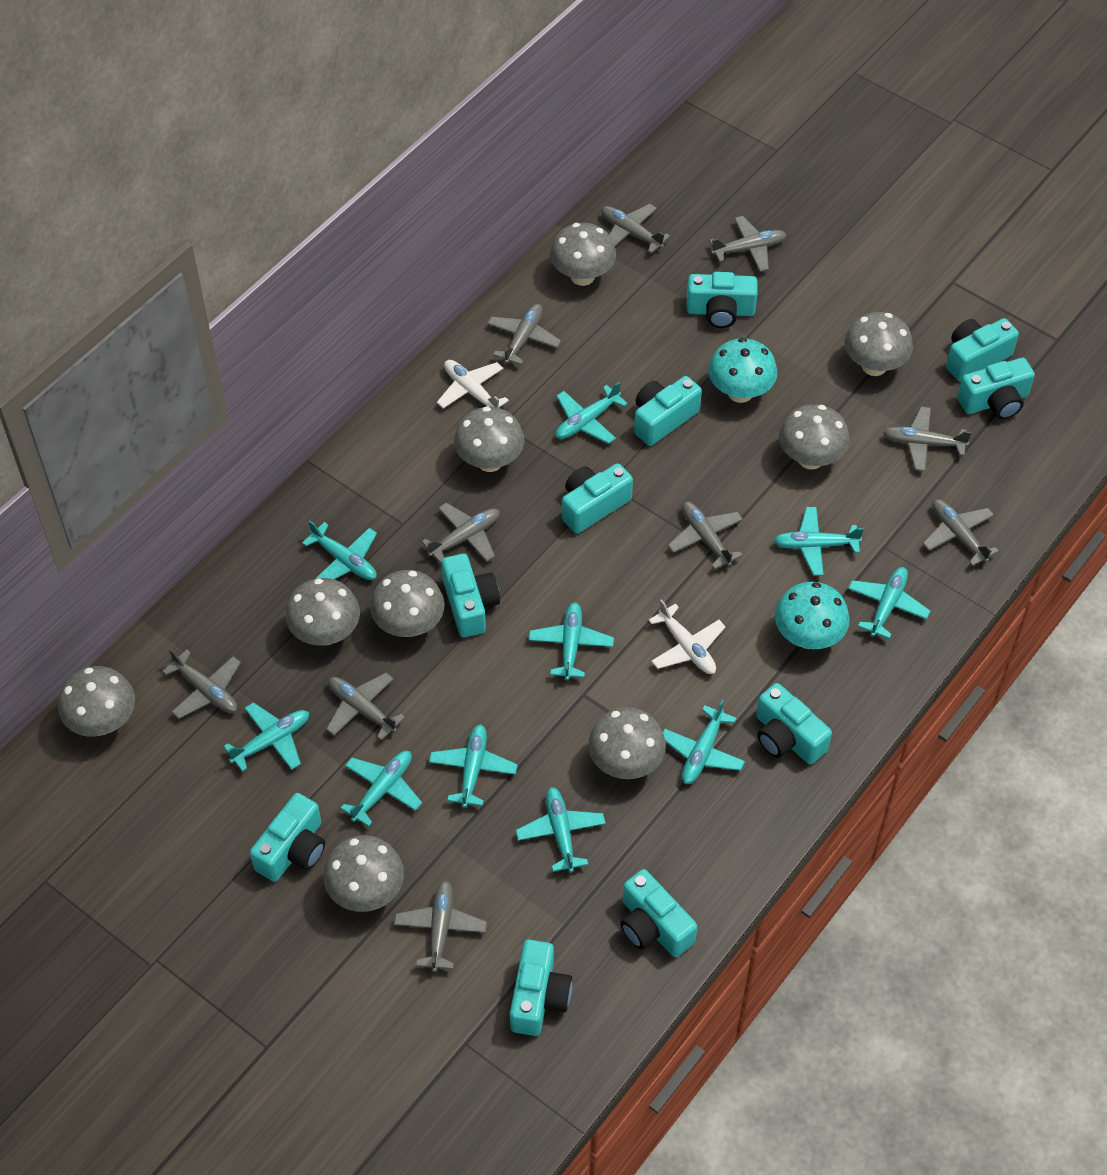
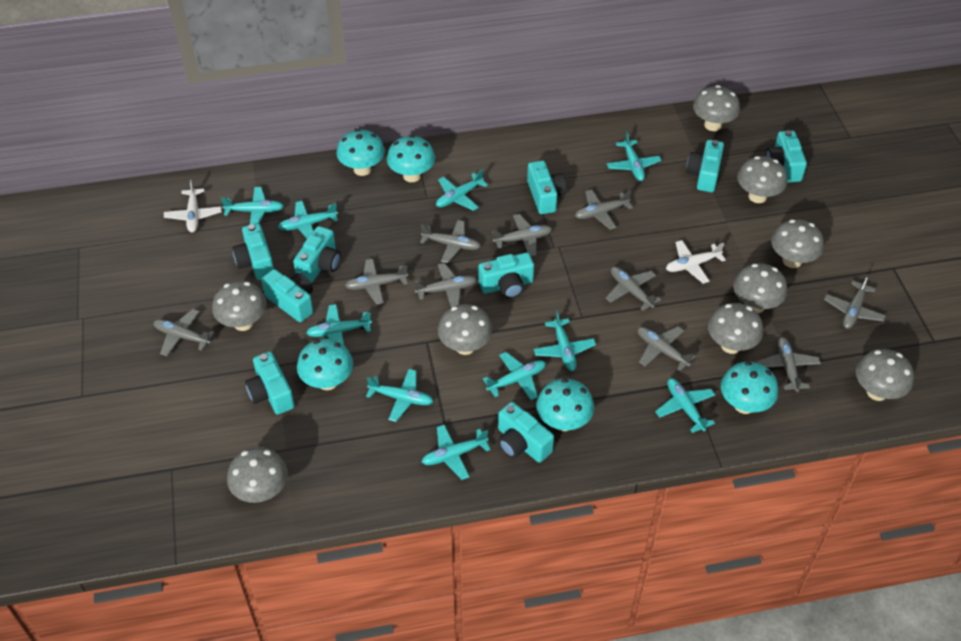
turquoise camera: [250,793,325,882] [441,553,500,637] [510,939,572,1036] [562,463,633,534] [620,869,697,957] [634,376,702,446] [687,272,758,328] [756,683,832,764] [946,318,1019,382] [957,358,1035,420] = 10 -> [232,223,274,280] [245,351,295,415] [261,269,313,322] [293,226,341,283] [478,253,534,299] [498,402,554,463] [527,161,567,214] [686,140,724,192] [765,130,807,182] = 9
turquoise mushroom: [708,338,777,403] [775,582,850,649] = 2 -> [297,339,353,390] [336,129,385,176] [387,135,435,182] [537,378,594,431] [721,362,778,414] = 5

